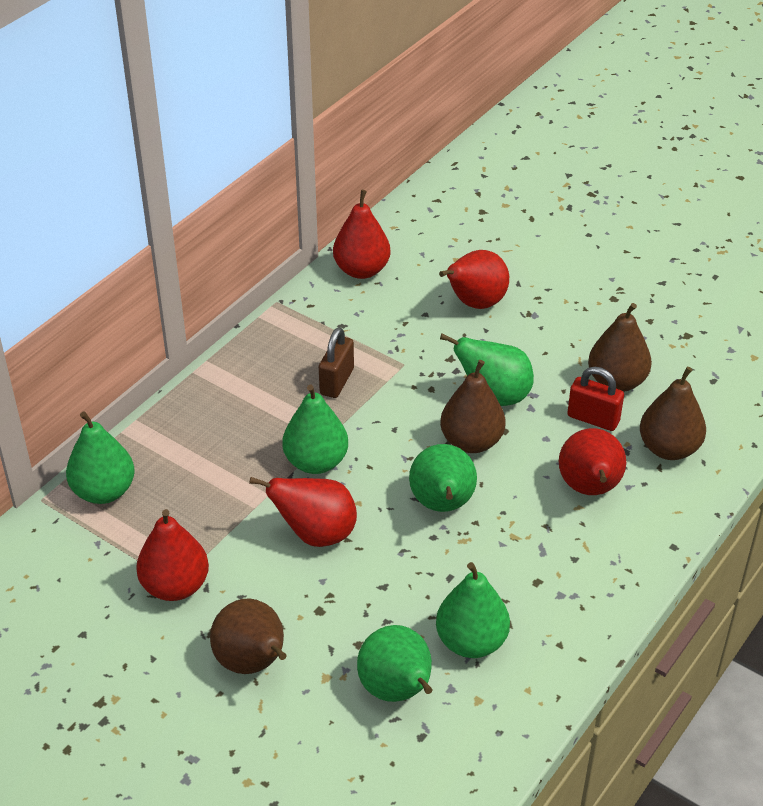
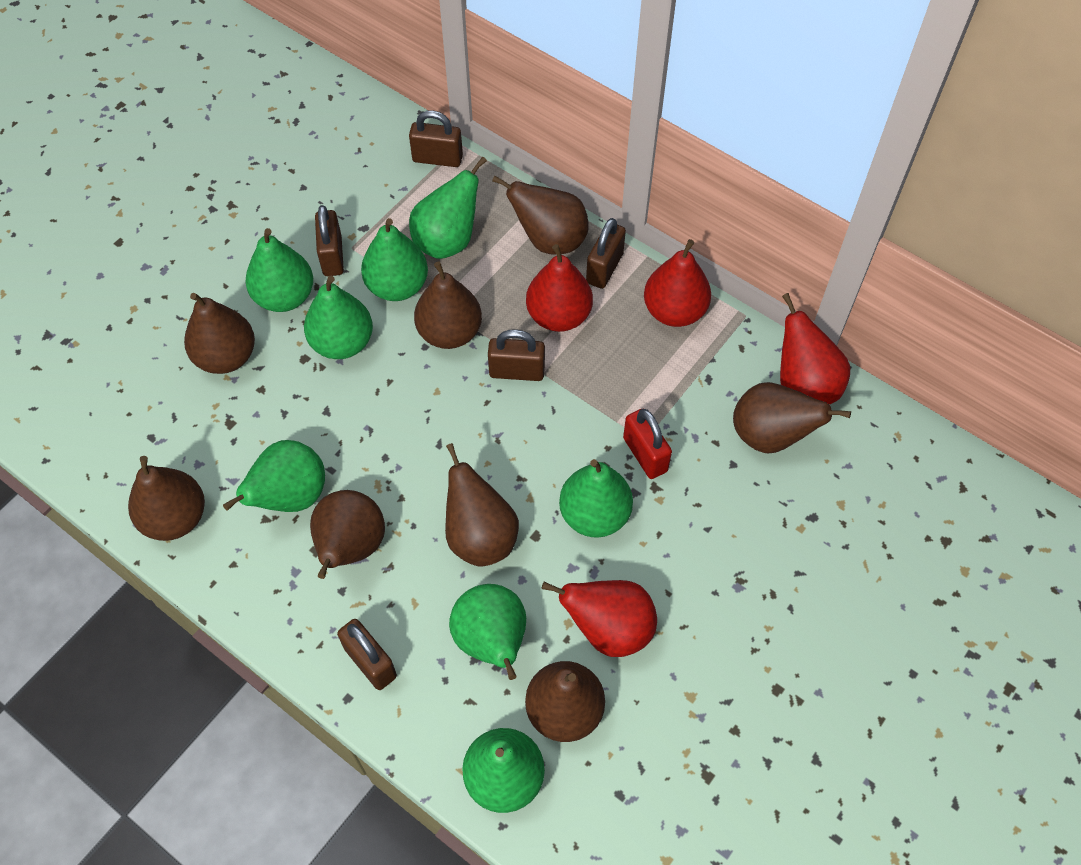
brown padlock: [319,327,354,398] = 1 -> [315,205,344,276] [337,619,397,690] [409,110,463,167] [488,329,545,381] [586,218,626,289] = 5
brown pear: [210,598,286,674] [440,360,506,453] [588,303,652,392] [640,367,706,460] = 4 -> [128,456,205,541] [184,293,255,374] [310,490,385,579] [414,261,482,349] [445,443,519,567] [492,176,589,255] [525,661,605,742] [733,382,851,453] = 8
green pear: [66,411,135,504] [282,384,348,474] [357,625,432,702] [409,444,477,512] [436,562,510,658] [440,334,534,406] = 6 -> [223,440,325,512] [246,228,313,312] [304,276,373,359] [361,218,428,301] [409,157,487,259] [449,584,526,680] [462,728,545,813] [559,459,633,537] = 8
red pear: [136,509,209,601] [249,477,357,547] [333,190,391,279] [439,250,509,309] [559,428,626,495] = 5 -> [526,244,593,332] [542,580,657,657] [644,239,711,327] [780,293,850,405] = 4

